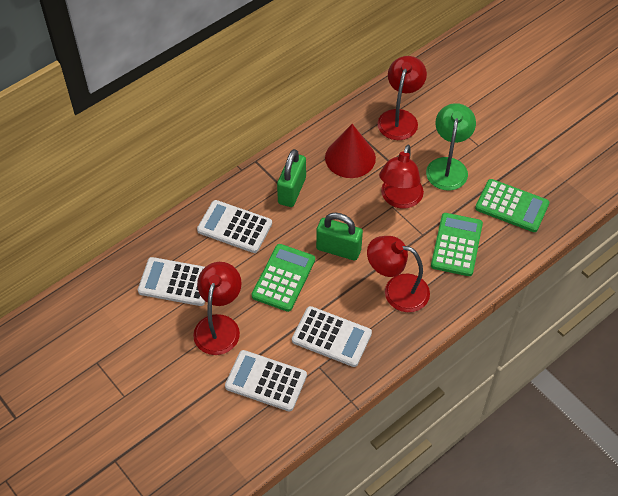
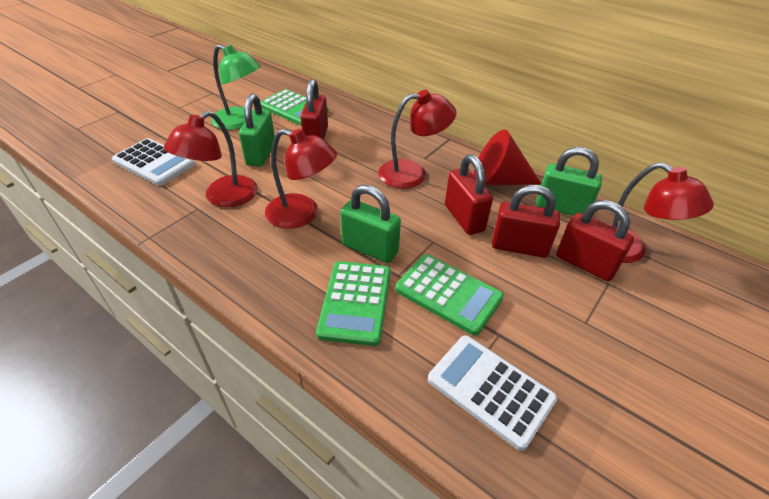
green padlock: [277,149,306,207] [316,212,363,260] = 2 -> [239,94,275,167] [340,185,401,263] [536,147,602,216] = 3
red padlock: none = 0 -> [301,79,328,139] [445,154,493,235] [492,185,560,258] [556,200,634,281] = 4
white calculator: [138,257,205,306] [197,200,272,253] [225,350,307,412] [292,306,372,367] = 4 -> [112,138,195,186] [428,335,557,451] = 2

